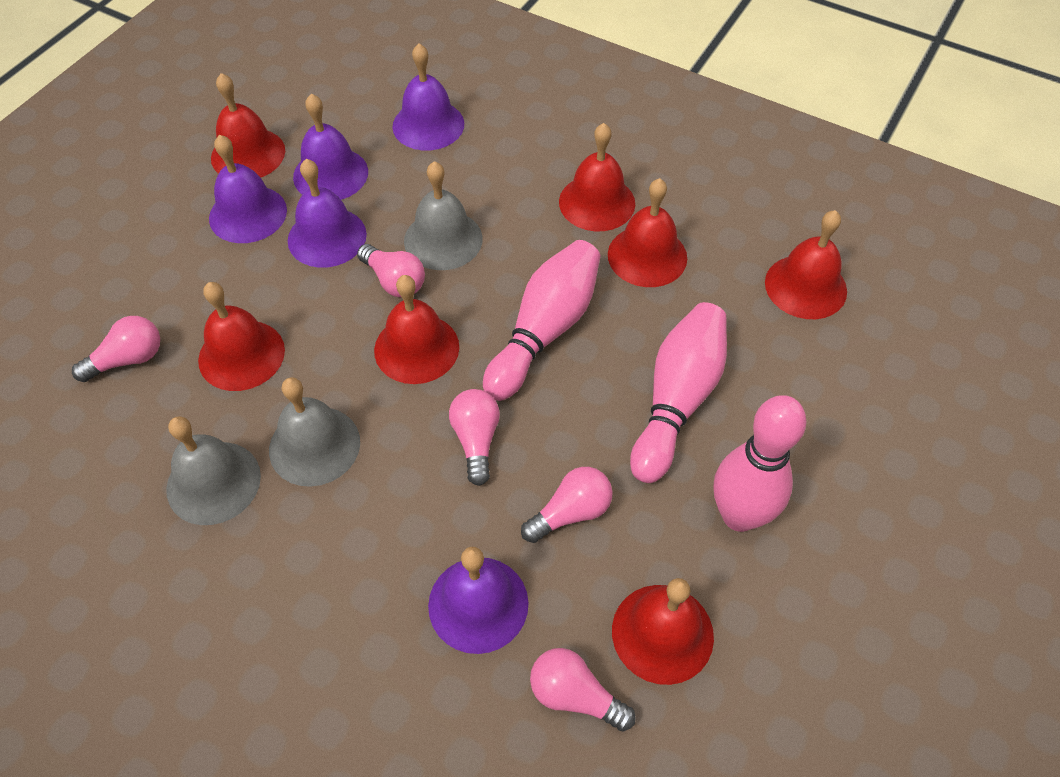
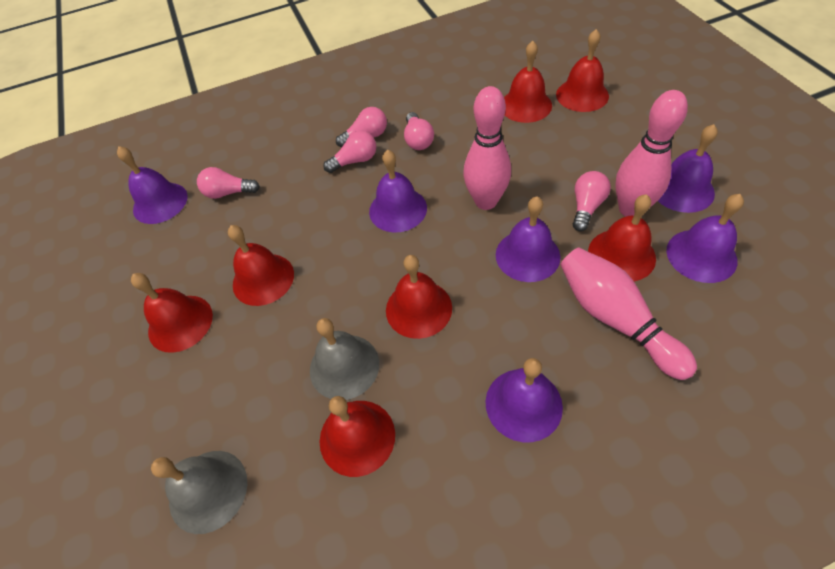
grey bell: [166,416,261,525] [269,377,360,487] [404,161,483,270] = 3 -> [151,451,247,534] [310,318,379,400] = 2
purple bell: [209,135,287,243] [288,159,367,268] [293,94,368,200] [392,44,464,150] [428,547,528,654] = 5 -> [117,146,188,224] [369,150,427,233] [486,358,563,442] [496,196,560,282] [658,124,718,213] [666,194,744,283] = 6

